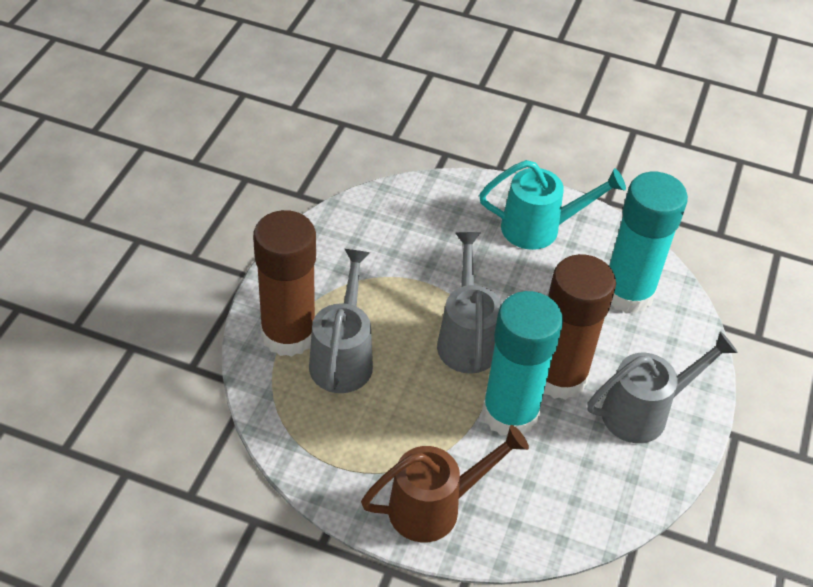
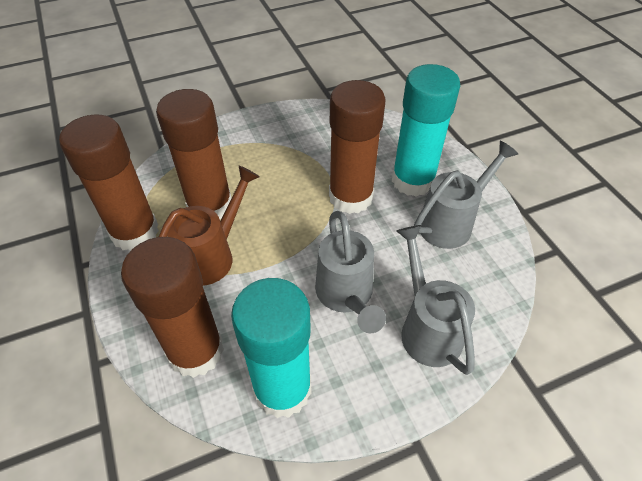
brown glue stick: [253,210,316,357] [544,254,616,400] = 2 -> [59,114,159,251] [121,237,224,378] [156,89,231,219] [329,80,385,214] = 4
turquoise watering can: [479,160,626,250] = 1 -> none = 0

